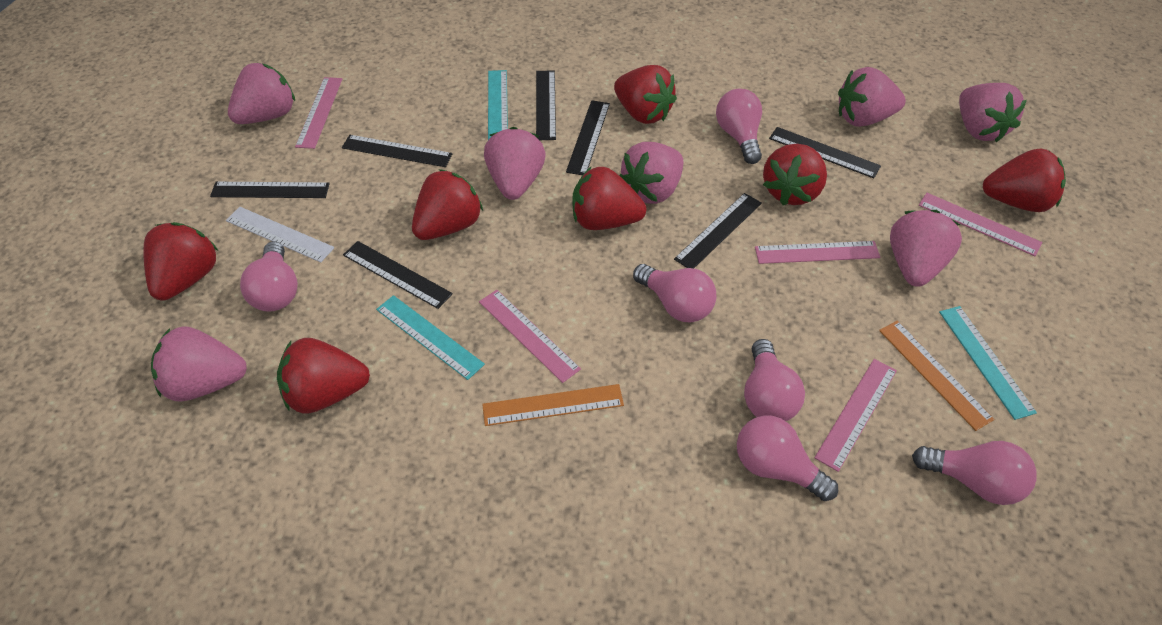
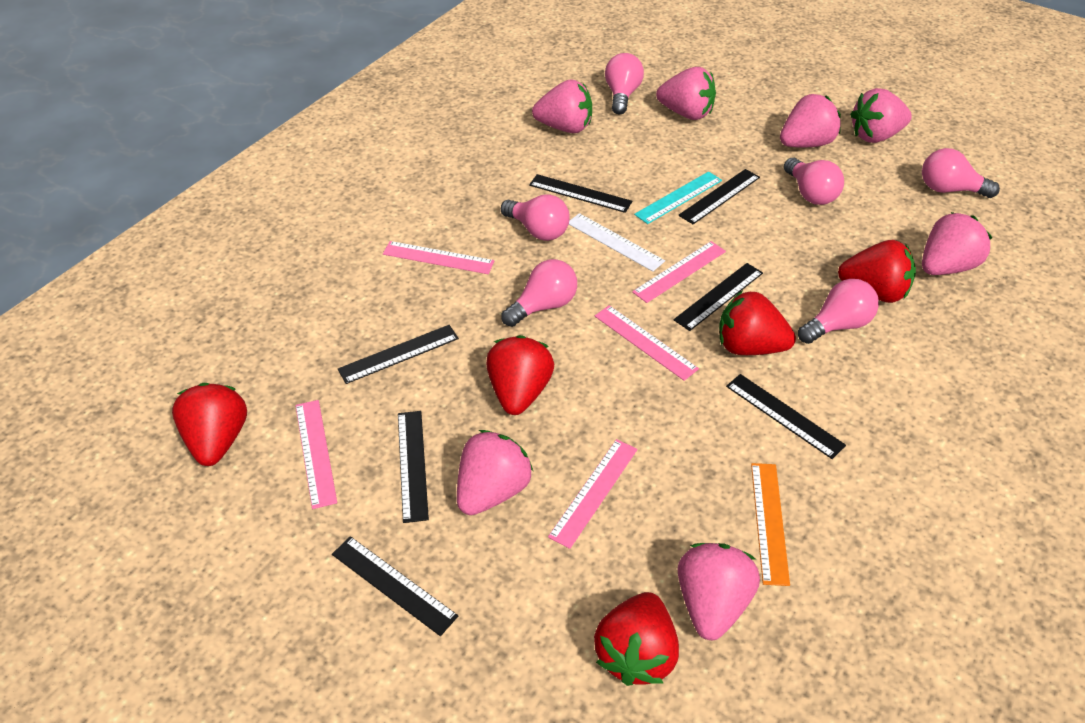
orange ruler: [482,384,624,426] [879,321,995,431] = 2 -> [751,463,790,586] = 1
red strawberry: [144,222,218,301] [277,338,370,414] [412,169,483,240] [573,167,646,230] [614,65,677,124] [763,144,827,205] [983,148,1066,212] = 7 -> [172,383,247,466] [486,335,554,415] [594,592,679,686] [719,290,796,355] [838,240,916,303] = 5
turquoise ruler: [376,295,485,380] [488,70,508,140] [939,306,1037,420] = 3 -> [634,171,722,224] = 1

